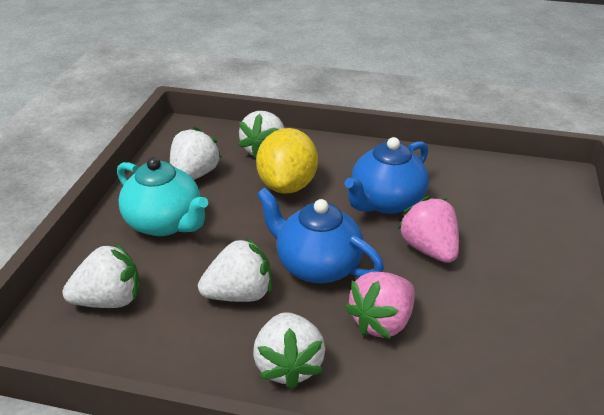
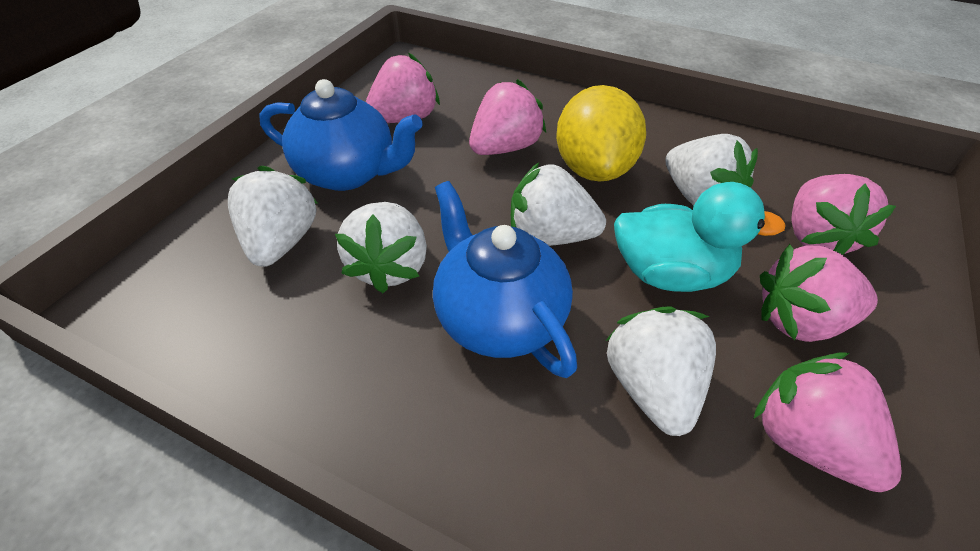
pink strawberry: [345,272,415,339] [397,196,459,263] = 2 -> [366,53,440,123] [469,79,546,155] [754,352,902,492] [760,244,878,342] [791,174,896,255] = 5
turquoise duck: none = 0 -> [614,182,786,292] = 1
turquoise teapot: [117,157,208,236] = 1 -> none = 0

